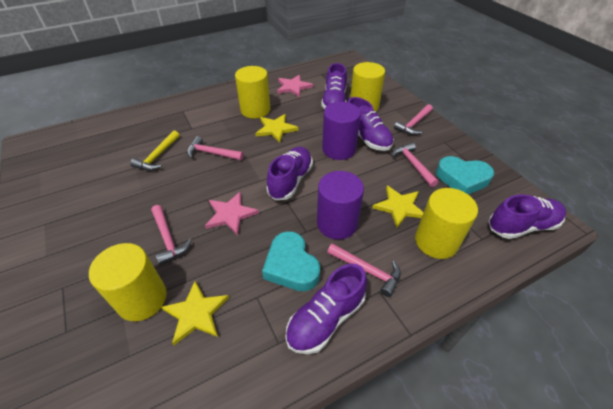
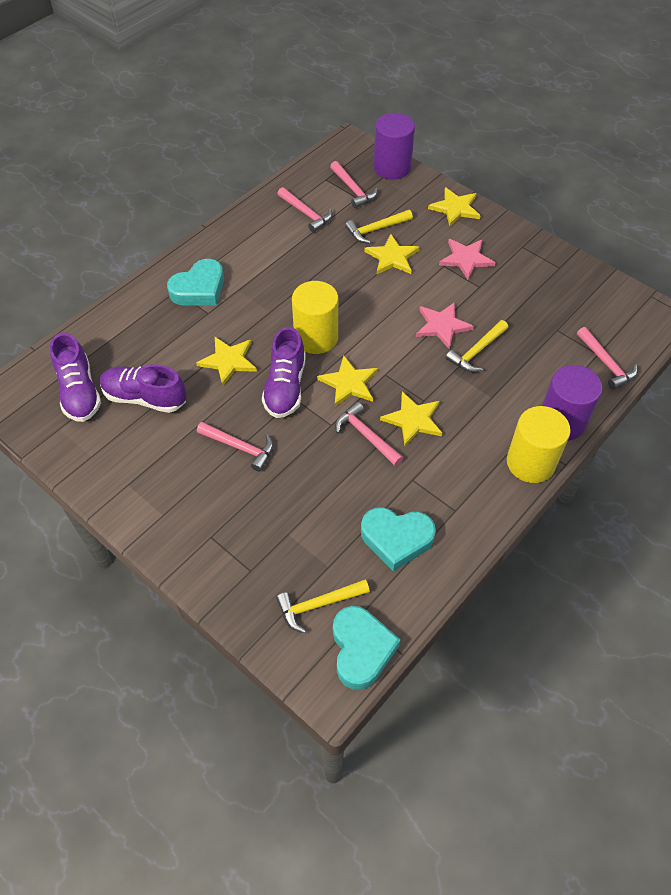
purple shoe: [266,147,313,200] [285,263,367,354] [321,63,347,109] [347,97,394,151] [488,194,566,239] = 5 -> [50,333,101,422] [100,364,187,413] [262,327,306,418] = 3
turquoise heart: [262,231,320,291] [436,156,494,194] = 2 -> [167,259,224,306] [333,606,400,690] [361,507,436,571] = 3
yellow cylinder: [89,243,167,321] [235,66,271,118] [350,62,385,111] [415,188,478,259] = 4 -> [292,281,338,354] [507,406,571,483] = 2
yellow hammer: [130,131,180,170] = 1 -> [276,579,370,633] [345,210,413,244] [446,320,508,372] = 3
yellow star: [161,281,229,345] [255,114,298,143] [372,186,424,228] = 3 -> [196,337,257,386] [317,356,378,406] [364,234,419,274] [380,392,442,446] [428,187,481,226] = 5

